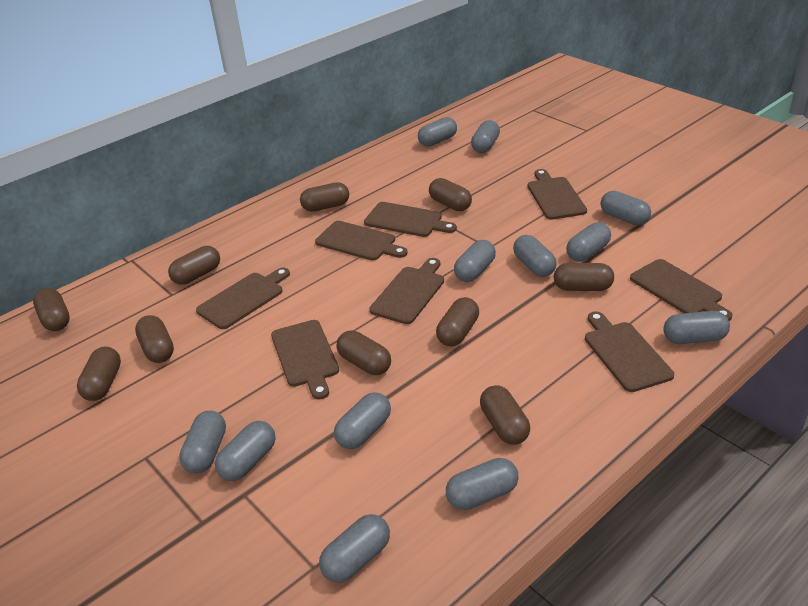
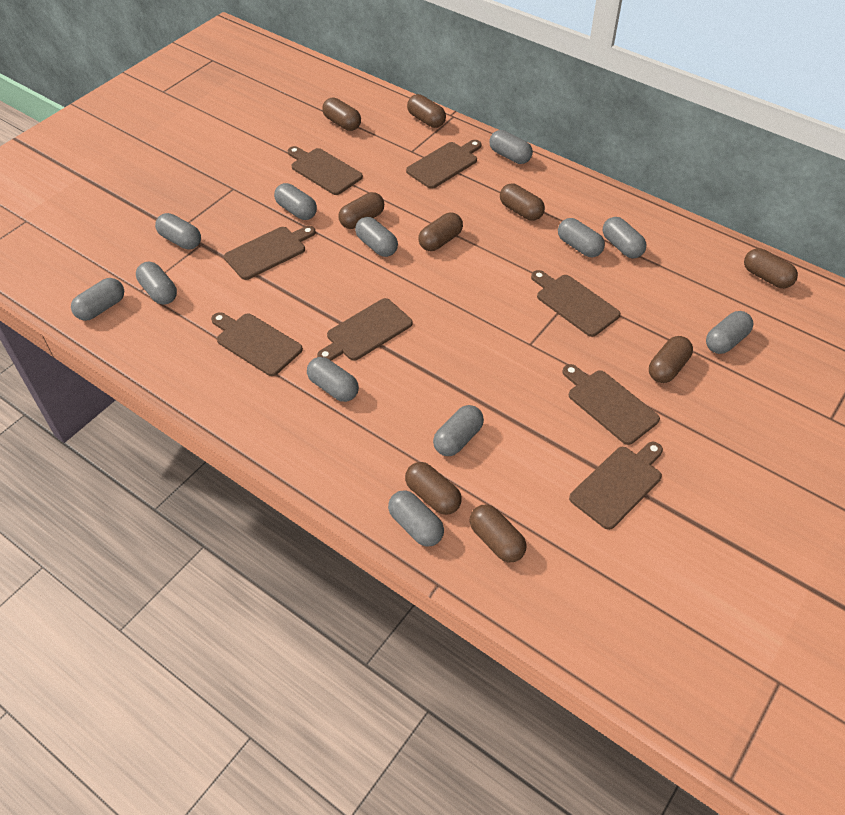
brown capsule: [33,288,70,331] [77,347,121,401] [135,315,174,363] [168,246,220,285] [300,182,349,212] [337,330,391,375] [429,178,472,211] [436,297,479,346] [480,385,530,445] [554,263,614,291] = 10 -> [322,98,361,131] [338,192,384,229] [405,462,462,515] [407,94,446,128] [419,212,463,251] [470,505,526,562] [500,184,545,221] [649,336,693,383] [744,248,798,288] = 9

